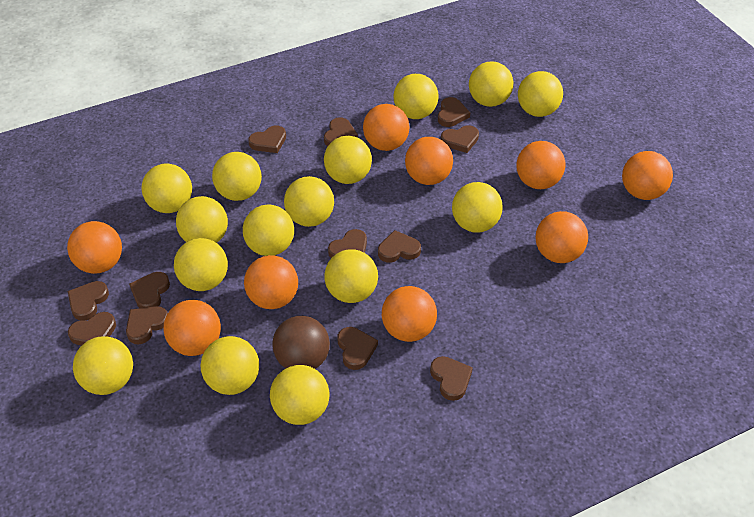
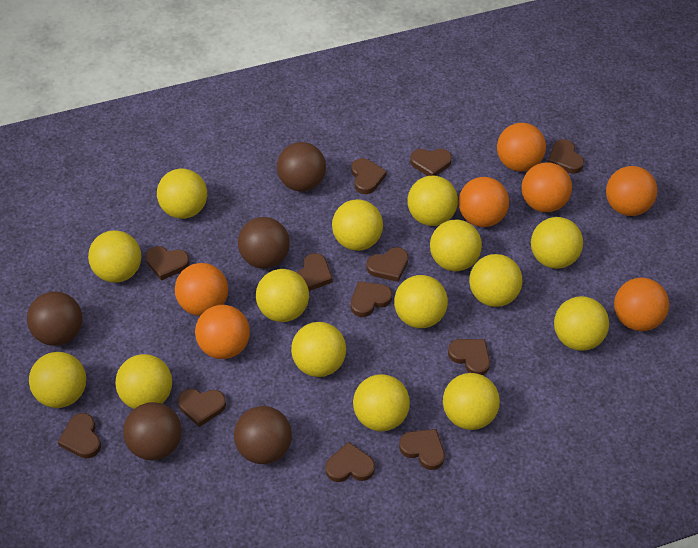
brown ball: [272,316,330,369] = 1 -> [27,291,82,346] [123,402,182,460] [234,406,292,464] [238,217,290,269] [277,142,326,192] = 5
orange ball: [67,221,122,274] [164,300,221,356] [244,255,298,309] [363,104,410,151] [382,286,437,342] [405,137,453,185] [516,141,565,189] [535,211,588,263] [622,151,673,200] = 9 -> [175,263,228,316] [195,305,250,359] [459,177,509,227] [497,123,546,172] [522,162,572,212] [606,166,657,216] [614,277,669,331] = 7

